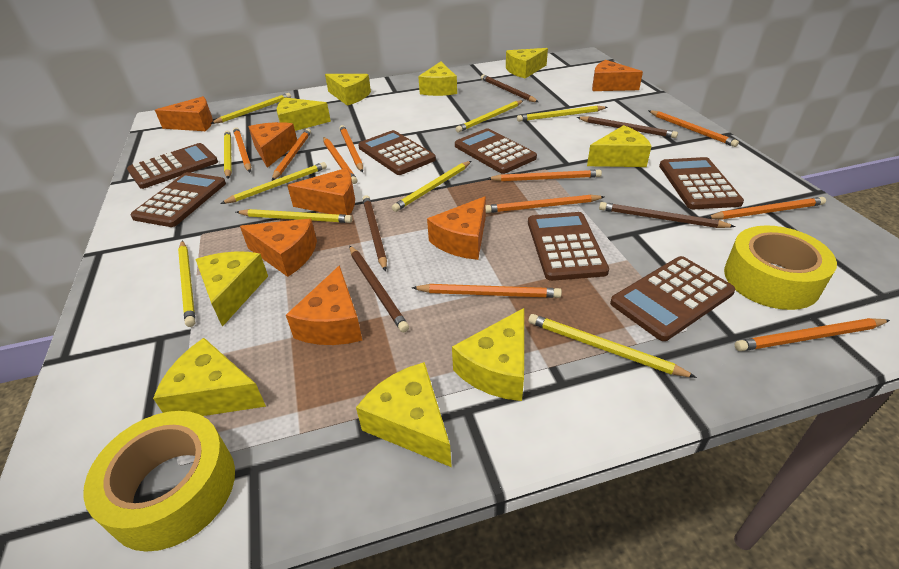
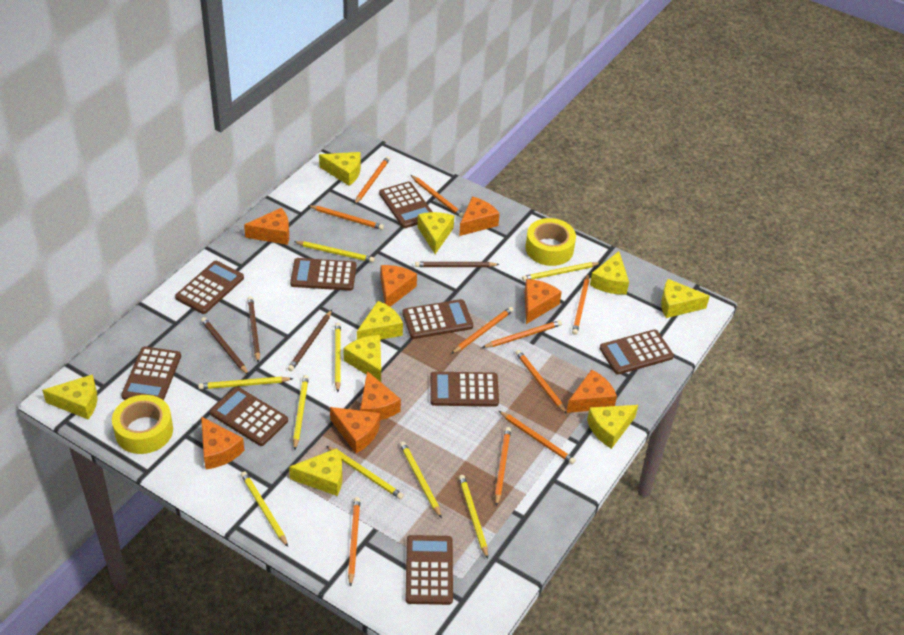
brown calculator: [127,143,218,189] [130,172,226,227] [358,130,436,175] [455,129,537,174] [528,212,609,281] [610,256,735,341] [659,157,744,209] = 7 -> [121,347,181,400] [175,261,244,314] [210,387,288,446] [290,258,356,291] [379,182,433,228] [403,299,473,339] [405,535,453,605] [430,372,499,407] [600,330,674,375] = 9
brown pencil: [349,246,409,333] [362,195,387,271] [481,74,538,102] [577,116,678,138] [599,202,735,228] = 5 -> [201,317,249,375] [248,296,260,363] [288,310,332,371] [415,262,500,267] = 4
orange cheese: [155,96,213,131] [240,219,317,277] [249,122,297,168] [286,265,362,345] [287,168,355,215] [427,196,486,260] [592,60,643,91] = 7 -> [201,417,244,470] [244,208,289,245] [330,407,380,453] [360,371,401,420] [381,265,417,307] [459,196,500,236] [525,279,562,324] [567,369,617,413] = 8

